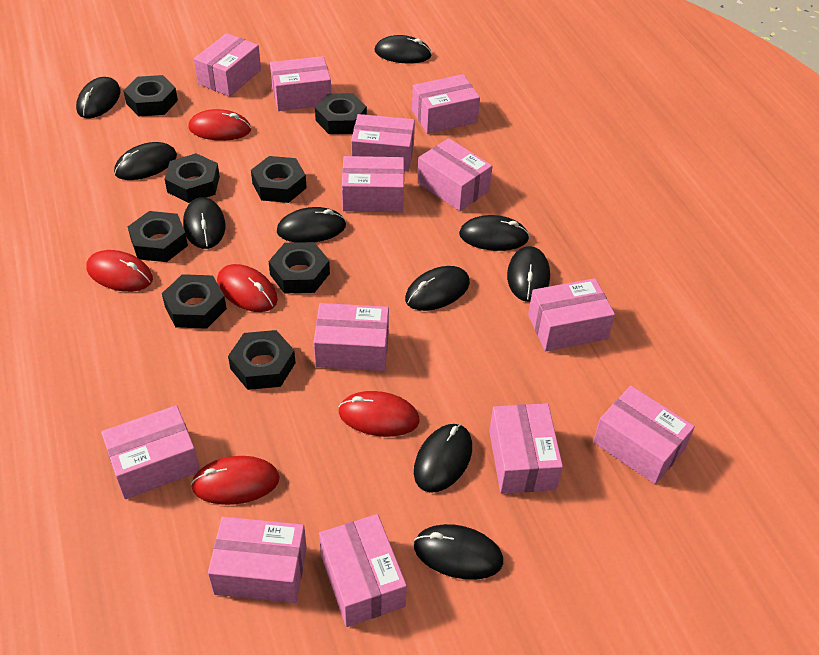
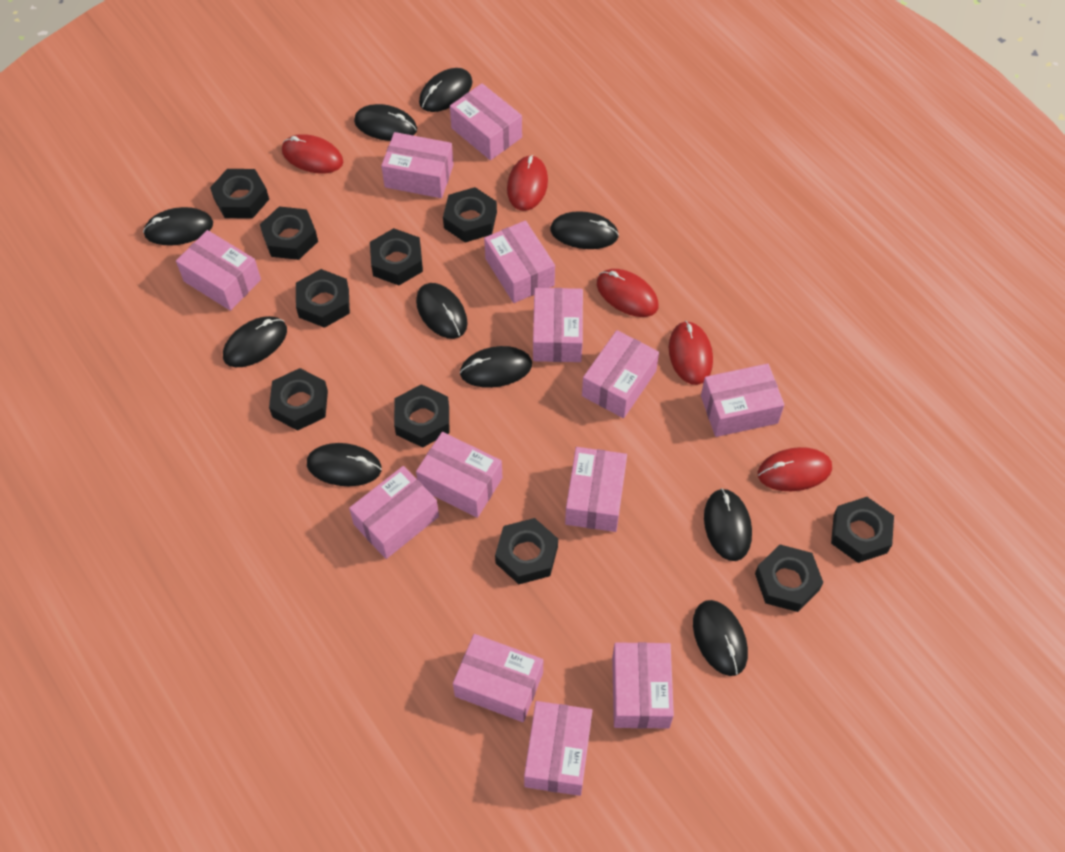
black nut: [123,75,178,116] [128,211,188,262] [162,274,227,329] [164,153,220,203] [228,330,296,390] [251,156,307,203] [268,242,330,294] [315,93,367,134] = 8 -> [210,169,269,219] [260,206,318,260] [269,368,328,431] [296,269,350,328] [370,228,423,285] [394,384,449,447] [443,187,497,243] [495,518,558,584] [755,545,824,612] [831,497,894,563] = 10

